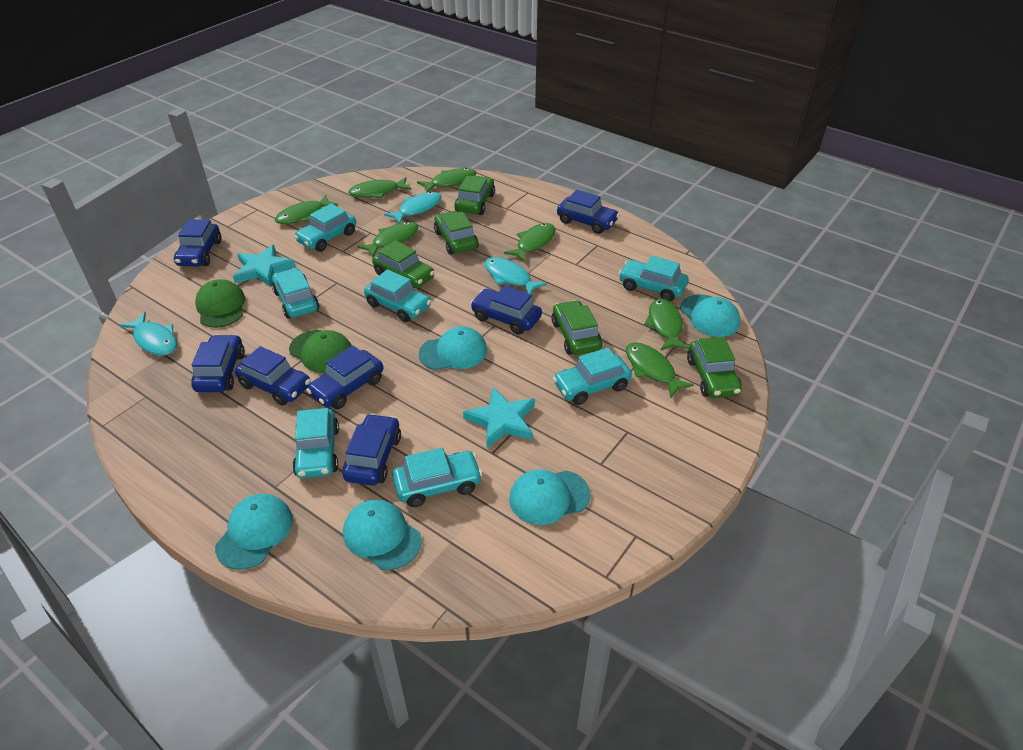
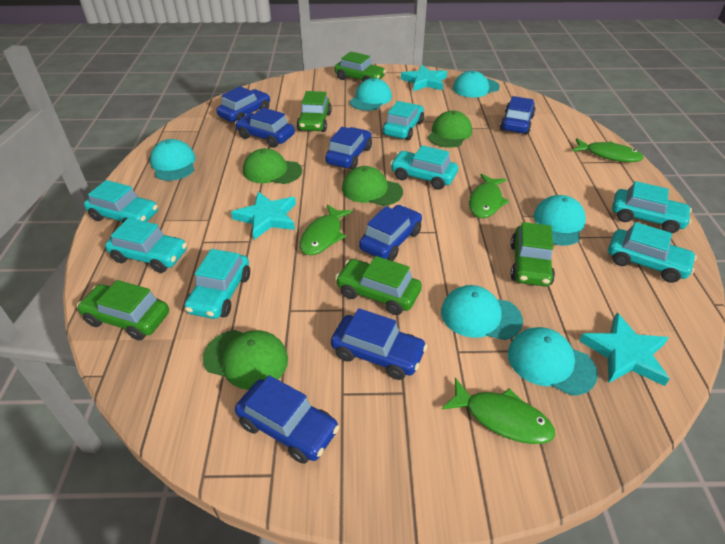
green cap: [195,279,245,328] [289,330,352,373] = 2 -> [203,330,288,390] [243,148,302,184] [342,166,403,206] [428,111,472,148] = 4
green fish: [275,195,338,224] [348,177,411,198] [357,222,418,257] [417,168,477,193] [504,223,556,262] [626,342,694,398] [644,298,689,351] = 7 -> [300,204,353,255] [442,378,555,444] [469,174,509,218] [572,138,644,162] = 4
turquoise cap: [215,494,293,570] [343,500,422,570] [419,326,487,370] [509,469,590,525] [680,294,740,337] = 5 -> [150,139,195,181] [350,78,392,111] [441,285,523,340] [453,71,500,98] [508,327,598,396] [534,195,586,246] = 6
turquoise fish: [119,312,177,356] [384,192,441,223] [484,257,547,294] = 3 -> none = 0
turquoise star: [233,244,295,287] [463,387,535,448] = 2 -> [231,192,296,240] [401,65,447,91] [579,313,670,386] = 3

